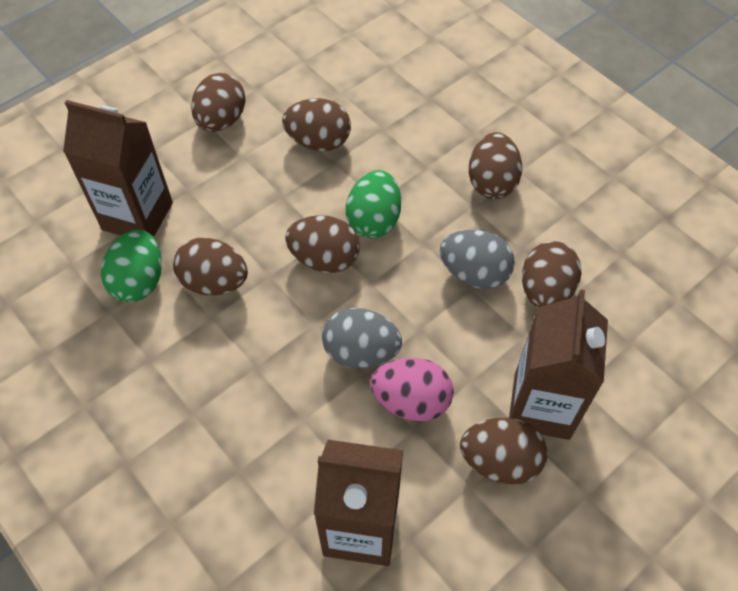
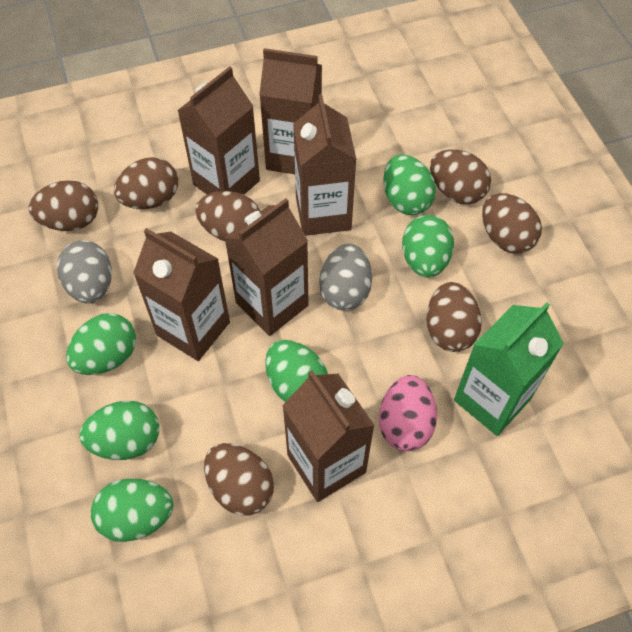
brown carton: [63,100,173,237] [314,440,403,566] [509,289,608,440] = 3 -> [133,228,230,361] [177,66,260,195] [225,198,308,336] [259,48,322,174] [282,370,375,502] [293,95,356,236] = 6
green carton: none = 0 -> [454,302,564,436] = 1
green egg: [101,230,162,302] [346,170,401,239] = 2 -> [66,313,136,375] [79,401,159,460] [91,479,173,542] [265,340,328,402] [383,154,436,215] [402,215,454,278] = 6

